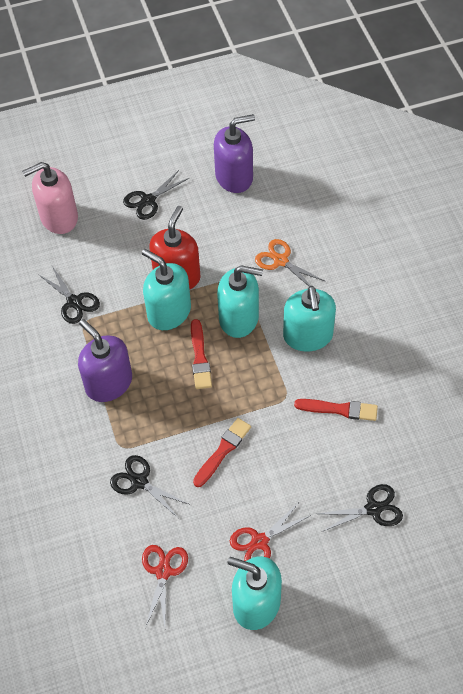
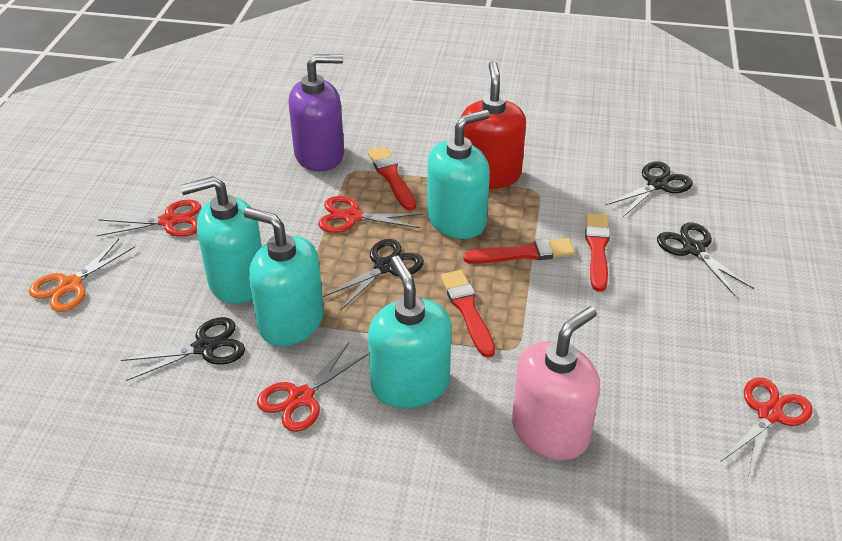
purple soap dispenser: [78,319,132,402] [214,114,255,193] = 2 -> [288,54,344,172] = 1
red brush: [191,319,212,389] [193,418,251,487] [294,399,378,421] = 3 -> [368,147,416,211] [441,270,495,358] [463,238,575,264] [585,213,610,292] = 4
red scissors: [142,545,188,628] [230,502,311,561] = 2 -> [97,200,201,237] [257,342,369,432] [318,196,423,233] [721,377,813,478] = 4

